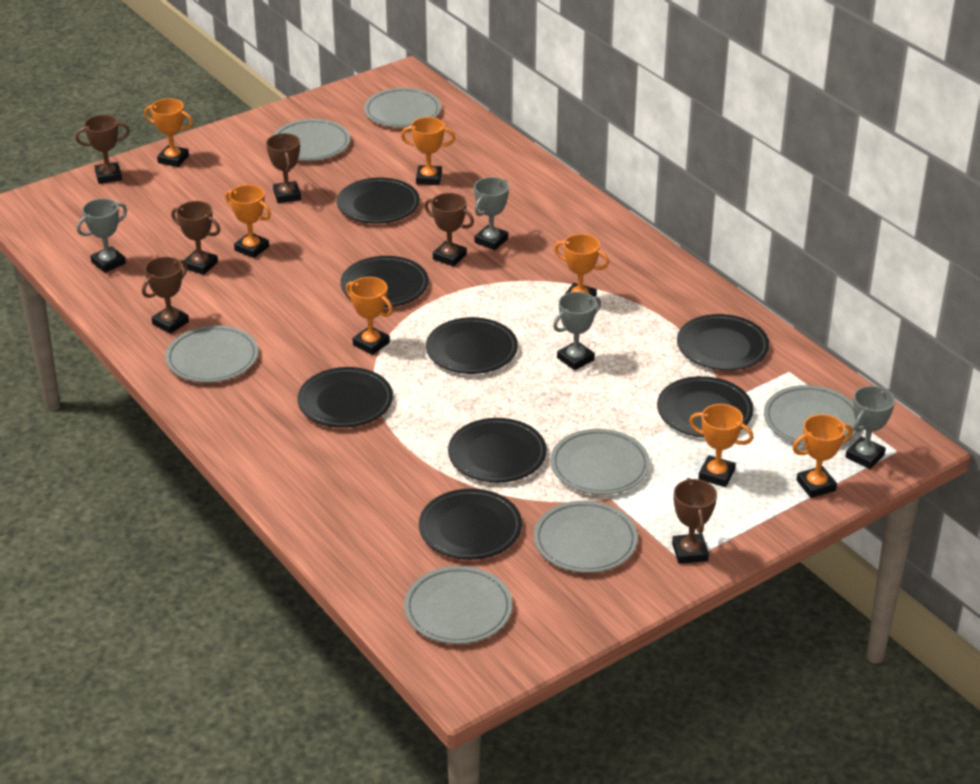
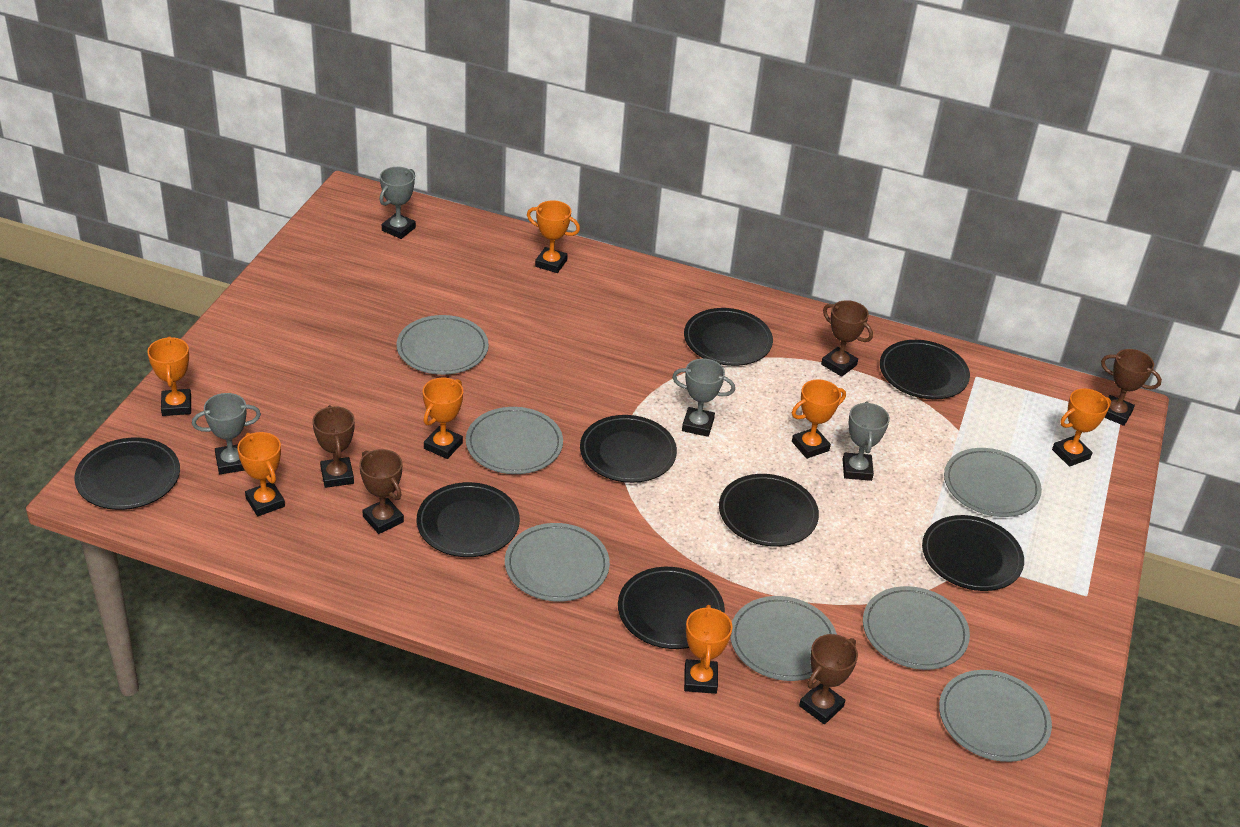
brown trophy: [75,115,130,184] [142,257,189,334] [171,201,220,275] [266,133,301,203] [424,193,474,267] [672,478,717,564] = 6 -> [312,405,355,488] [359,449,404,534] [799,634,858,724] [821,300,873,377] [1101,349,1162,426] = 5

